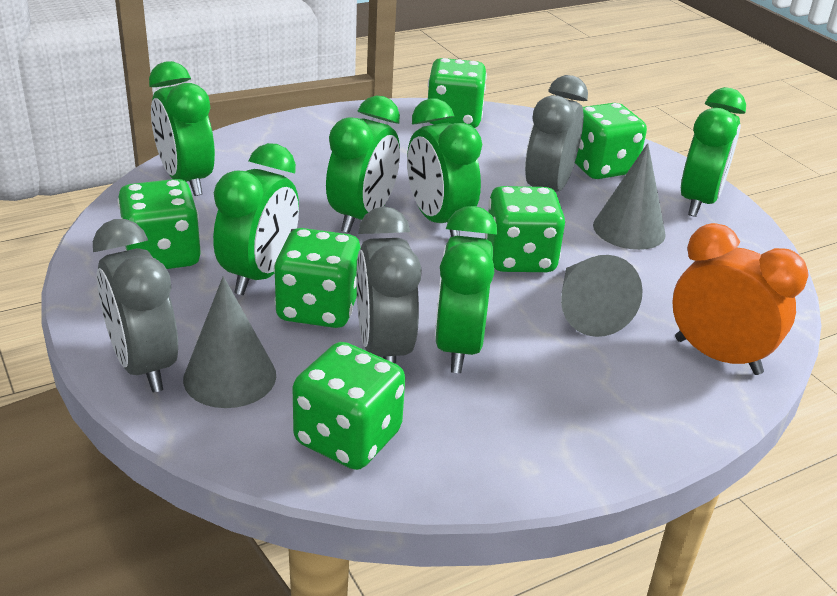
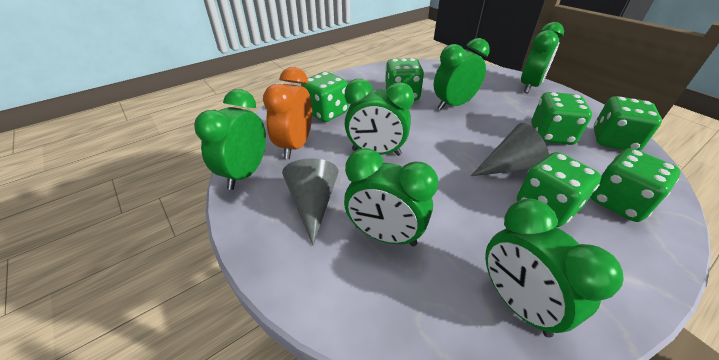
grey clock: [93,219,178,393] [357,206,422,364] [525,75,588,192] = 3 -> none = 0
grey cone: [183,276,276,408] [561,255,643,337] [593,143,666,250] = 3 -> [282,158,338,246] [471,123,549,176] = 2

